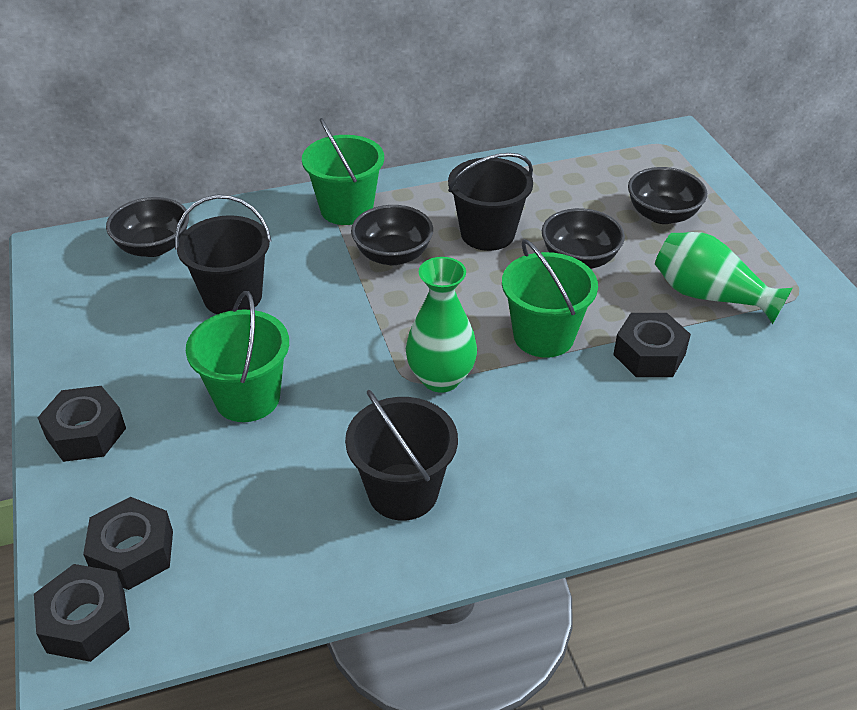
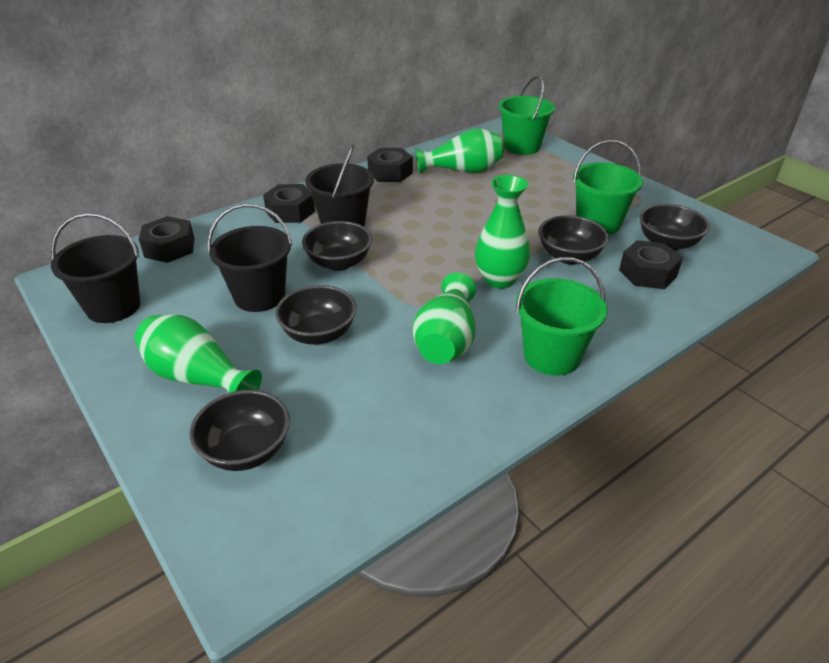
black bowl: [106,197,189,257] [351,205,433,265] [542,208,625,269] [628,167,707,224] = 4 -> [190,390,290,471] [275,285,356,345] [302,221,372,271] [539,215,609,264] [640,204,710,251] = 5
green vase: [406,257,477,393] [655,232,793,324] = 2 -> [135,315,262,393] [412,273,476,364] [415,128,503,174] [475,175,530,288] = 4

